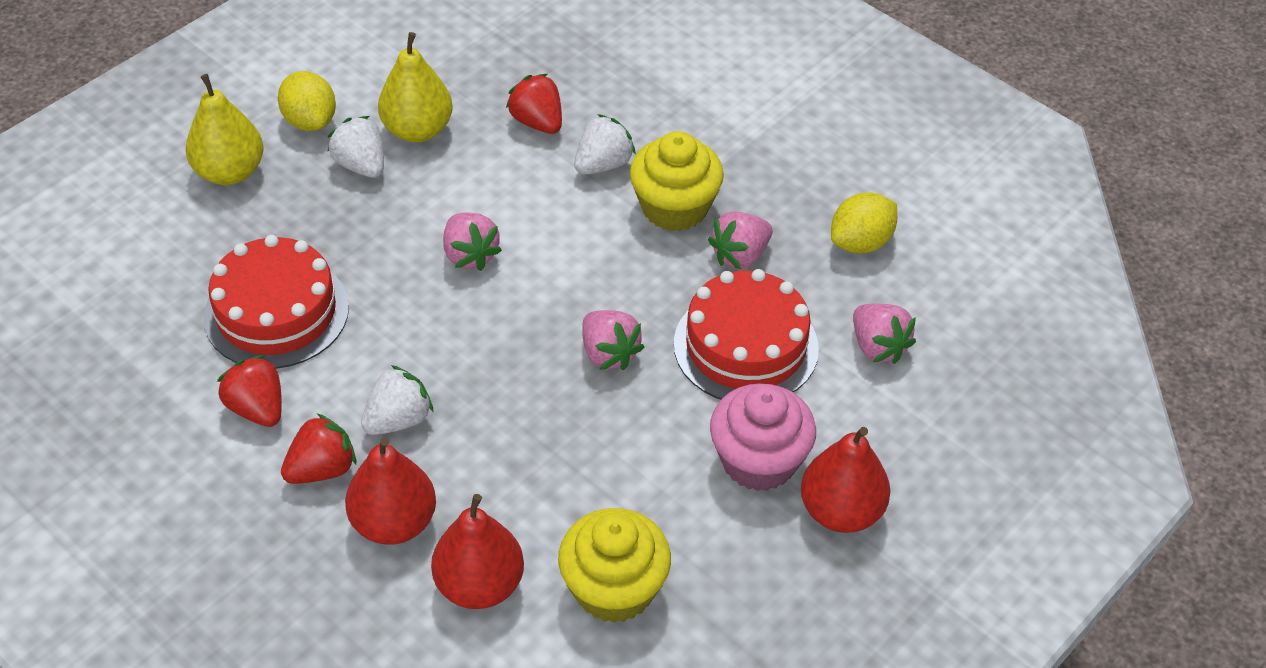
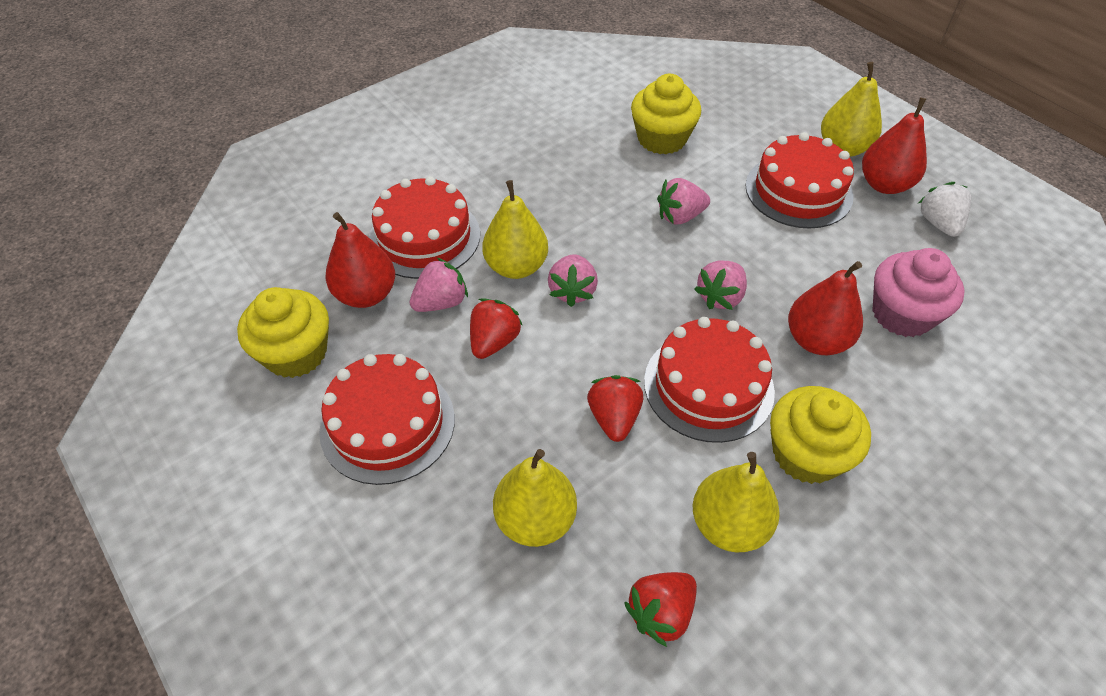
red cake: [203,235,349,369] [674,269,819,399] = 2 -> [319,354,455,485] [369,176,480,279] [644,317,775,443] [745,132,854,229] = 4
white strawberry: [327,116,384,178] [361,365,434,435] [574,114,636,175] = 3 -> [919,182,971,237] = 1
yellow cupcake: [558,508,671,623] [630,131,724,231] = 2 -> [237,287,329,378] [631,74,701,154] [770,386,871,484] = 3
yellow lemon: [278,71,336,131] [831,193,897,253] = 2 -> none = 0
yellow pear: [186,74,263,185] [378,32,452,142] = 2 -> [482,180,548,279] [493,449,577,547] [693,452,780,553] [821,62,882,157] = 4

